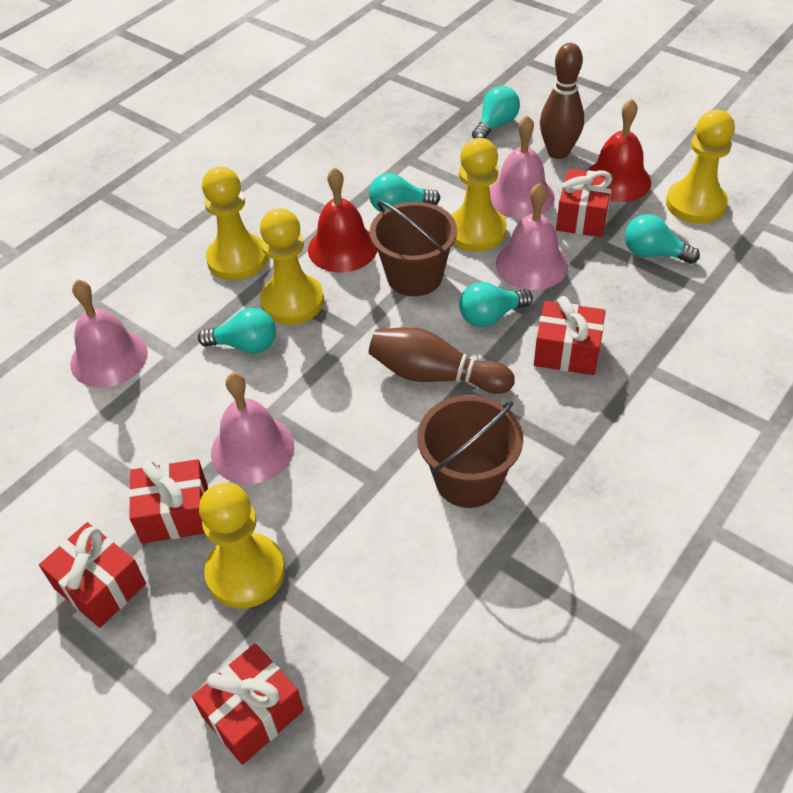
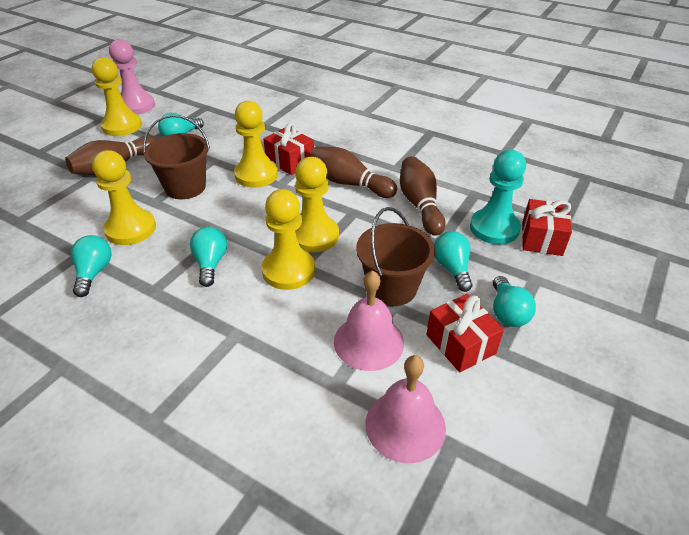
brown bowling pin: [369,327,515,394] [540,43,584,159] = 2 -> [65,136,156,175] [310,146,397,198] [400,156,445,236] = 3
pink bell: [70,279,148,388] [211,372,294,484] [489,115,555,219] [496,183,568,290] = 4 -> [334,270,404,371] [365,355,446,463] = 2
pink pawn: none = 0 -> [109,39,155,114] = 1
red bell: [308,167,378,272] [587,99,651,202] = 2 -> none = 0
red gift: [39,522,146,628] [129,459,208,543] [192,643,304,765] [534,296,605,375] [556,169,614,237] = 5 -> [264,123,314,175] [426,294,504,372] [522,199,572,256] = 3
turquoise pawn: none = 0 -> [470,150,526,244] = 1

